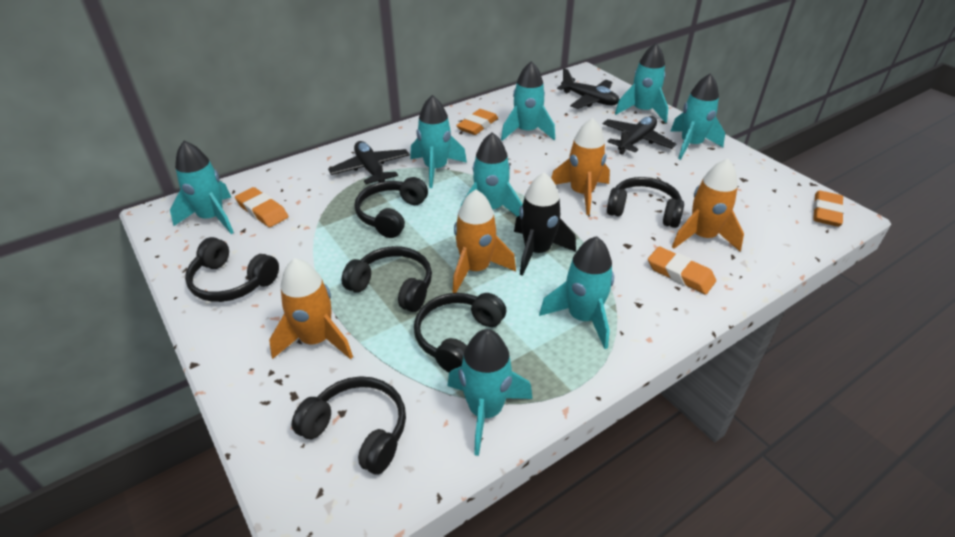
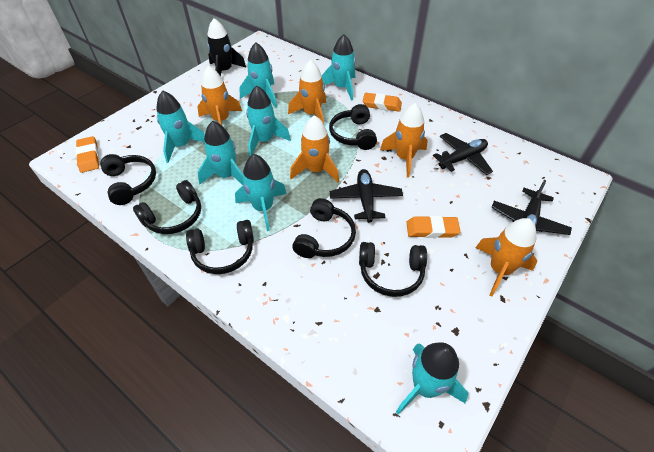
orange eraser: [235,187,288,227] [456,109,498,135] [648,246,716,295] [813,190,844,227] = 4 -> [75,136,99,173] [363,93,402,112] [406,216,461,238] = 3
orange rocket: [269,258,353,359] [452,189,516,293] [551,118,610,215] [672,159,744,251] = 4 -> [197,66,242,125] [288,60,326,124] [290,115,339,182] [380,103,428,178] [475,218,537,296] = 5
turquoise rocket: [170,141,234,234] [410,95,467,188] [447,329,532,456] [461,132,522,217] [501,61,555,141] [539,236,614,349] [615,43,668,123] [671,73,725,160] = 8 -> [156,91,205,163] [198,121,244,185] [235,154,287,231] [239,42,277,108] [246,86,291,156] [322,34,356,101] [396,342,468,415] = 7

